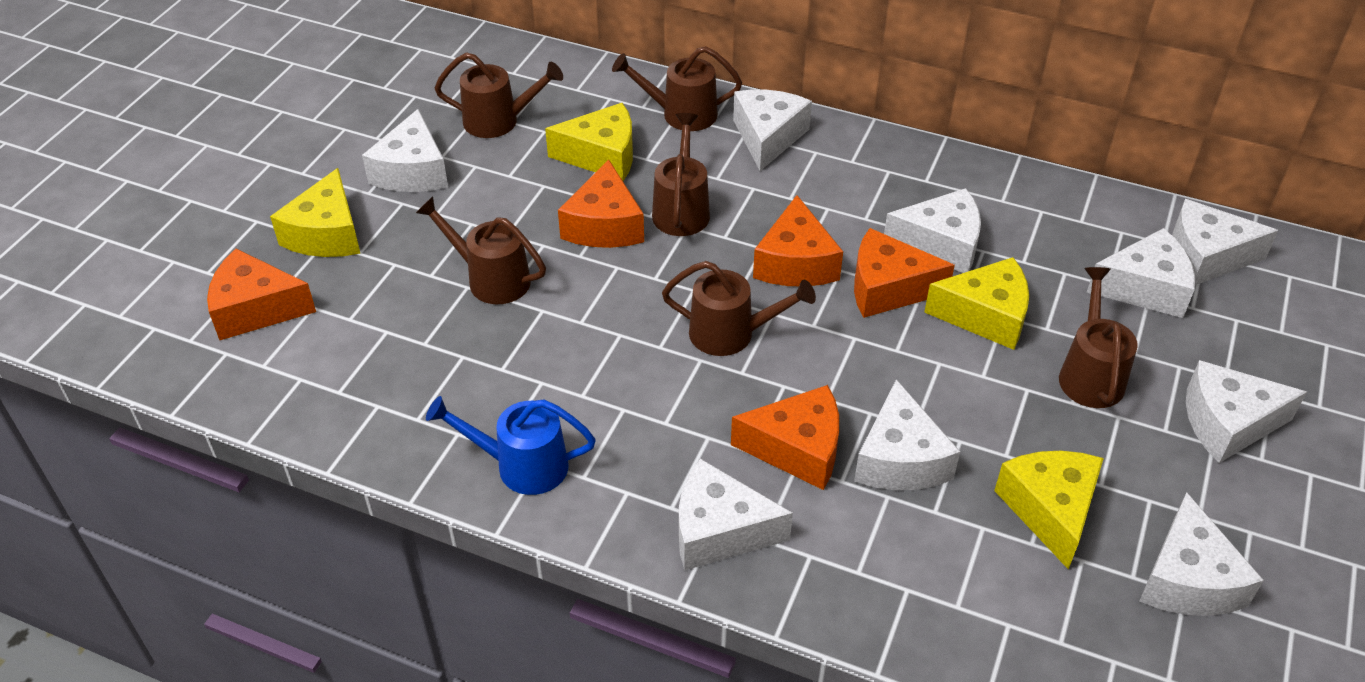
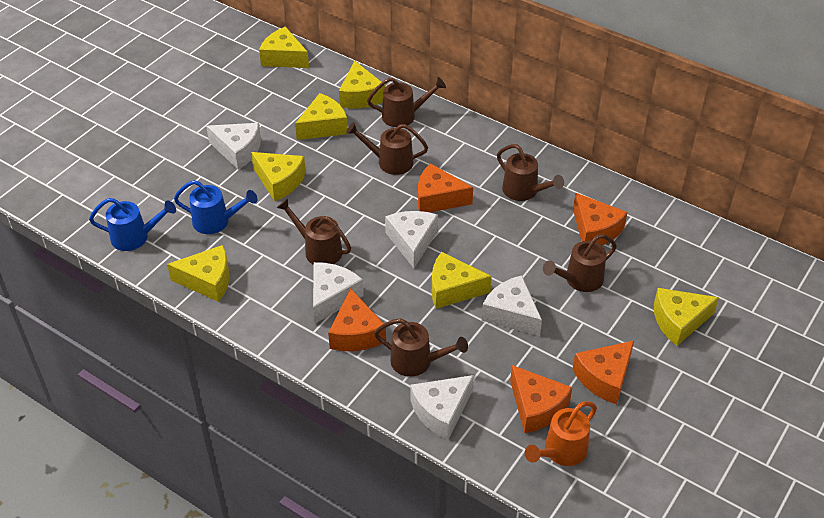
blue watering can: [426,396,596,495] = 1 -> [89,198,176,251] [174,180,257,234] = 2
orange watering can: none = 0 -> [525,401,597,466] = 1
white cheese: [362,109,448,192] [679,459,793,571] [733,90,812,171] [854,379,960,490] [884,188,981,273] [1087,228,1195,318] [1139,493,1264,616] [1172,199,1279,285] [1186,360,1307,463] = 9 -> [206,123,261,170] [313,262,364,324] [385,211,438,268] [410,375,474,440] [482,275,542,336] = 5
yellow cheese: [270,168,361,257] [545,103,633,181] [924,257,1029,350] [994,451,1104,569] = 4 -> [167,245,230,302] [251,152,306,201] [259,27,309,68] [295,93,348,140] [339,61,385,108] [432,252,492,309] [654,288,719,346] = 7

